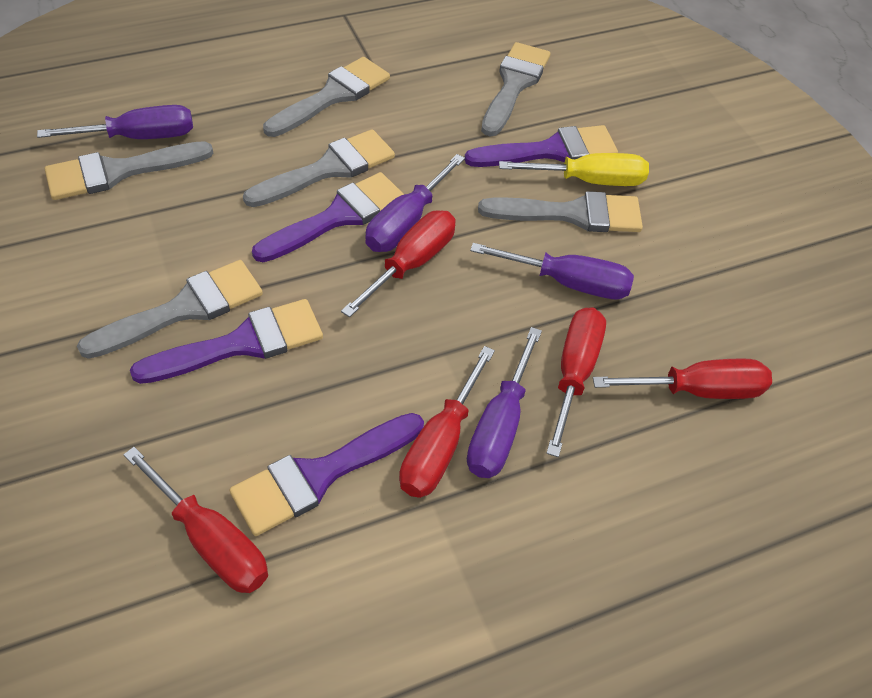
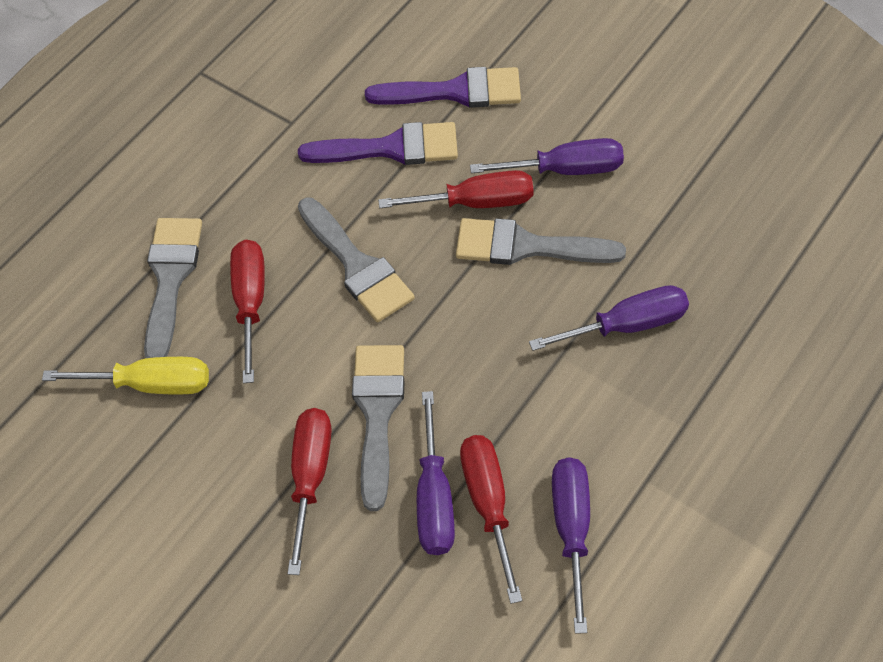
grey brush: [45,141,213,200] [77,260,263,359] [243,129,395,207] [263,57,390,137] [478,191,643,232] [481,42,550,137] = 6 -> [144,218,202,358] [298,198,415,322] [352,345,405,511] [456,218,626,265] = 4
purple brush: [130,299,323,384] [230,413,424,536] [252,172,404,262] [464,125,618,167] = 4 -> [298,122,458,165] [365,67,521,108] = 2
red screwdriver: [123,447,268,593] [341,210,456,317] [399,346,495,498] [546,307,606,457] [593,358,772,399] = 5 -> [230,240,265,383] [288,408,332,575] [378,170,534,208] [460,435,522,604] = 4

